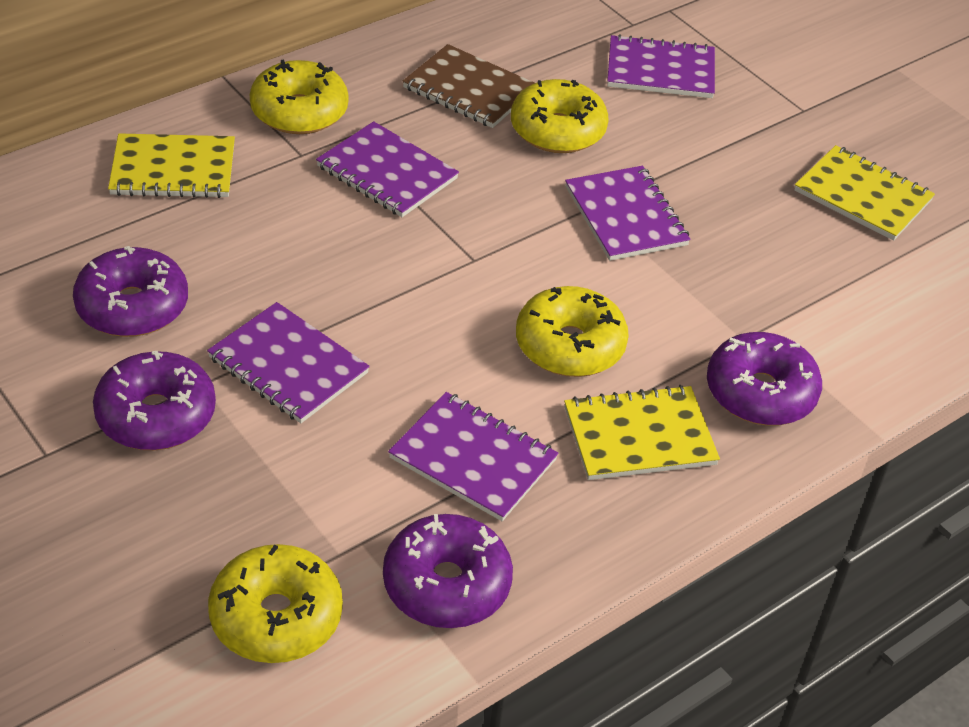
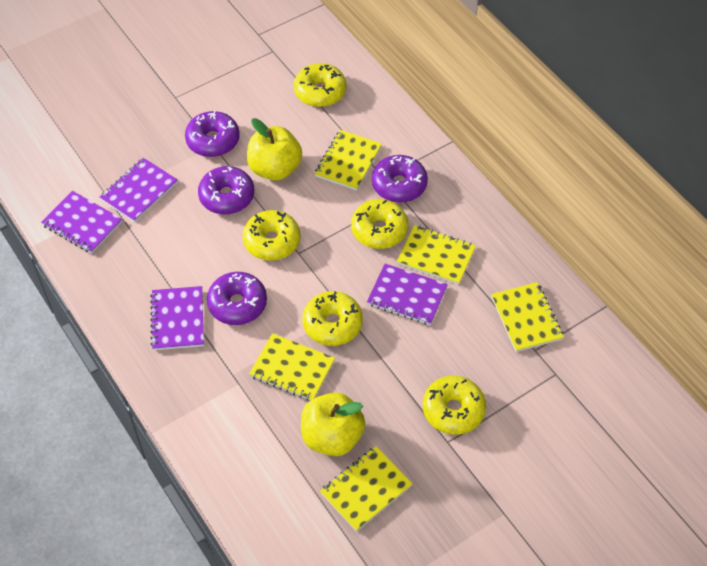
brown notebook: [402,44,535,128] = 1 -> none = 0
purple notebook: [207,302,370,423] [316,121,459,217] [388,392,559,521] [565,166,690,261] [607,34,715,98] = 5 -> [41,191,122,254] [100,158,178,222] [150,286,204,350] [367,264,448,325] = 4
yellow apple: none = 0 -> [247,118,302,180] [301,392,365,456] = 2
yellow donut: [208,544,343,663] [250,60,349,134] [511,79,609,153] [516,286,629,377] = 4 -> [243,210,300,260] [294,63,346,107] [302,291,363,346] [351,199,408,249] [423,376,486,435] = 5
yellow notebook: [108,133,235,198] [564,385,720,480] [794,145,935,241] = 3 -> [249,333,335,401] [315,130,382,191] [320,446,413,532] [397,225,476,285] [491,282,564,352] = 5

